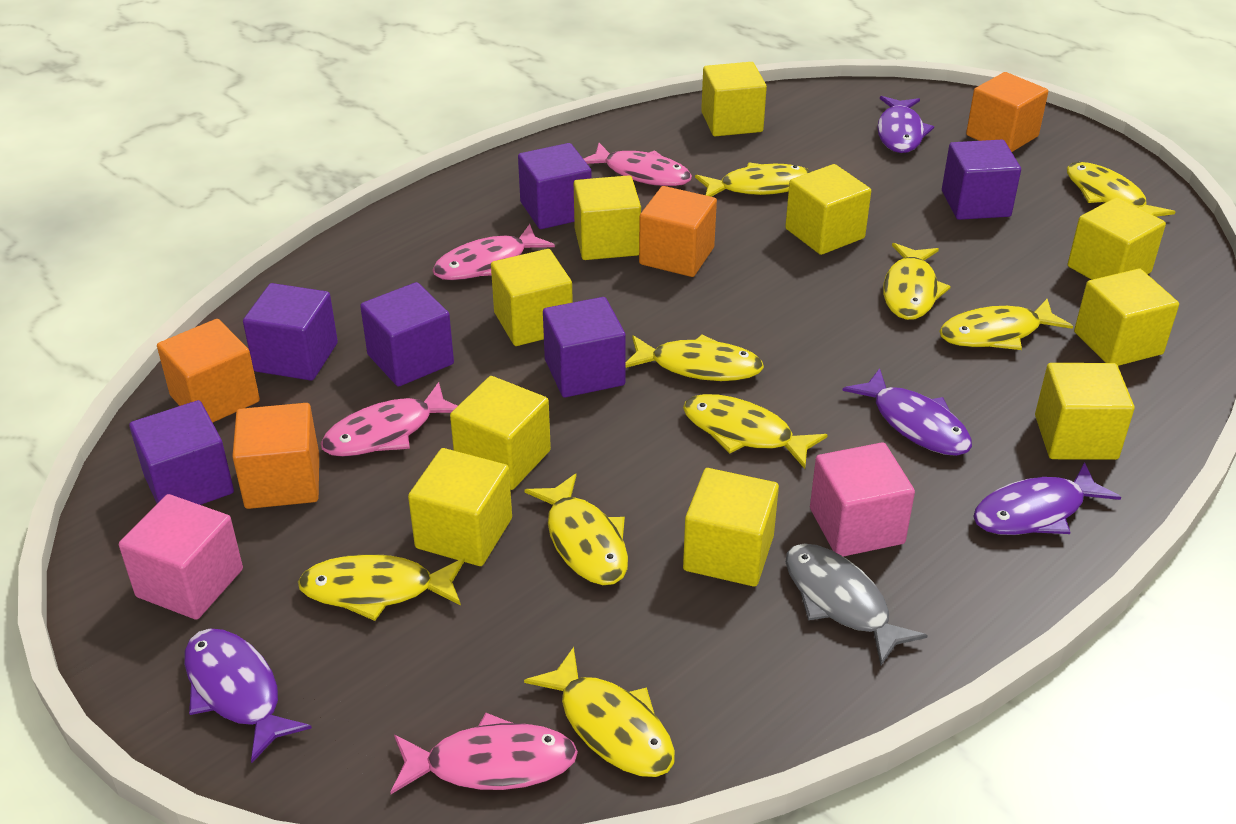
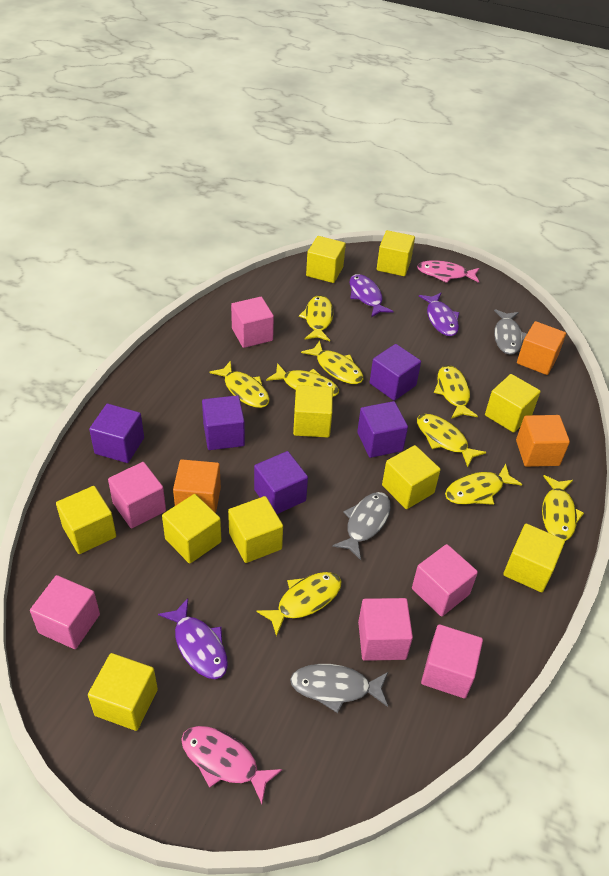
grey fish: [786,543,928,665] = 1 -> [290,664,388,713] [332,492,391,560] [494,309,527,355] = 3
orange cube: [157,319,260,423] [232,403,319,509] [639,186,717,277] [966,72,1048,152] = 4 -> [173,459,221,513] [516,415,570,467] [517,321,566,375] = 3
pink cube: [119,494,243,620] [810,442,915,557] = 2 -> [30,575,100,649] [108,462,166,528] [231,297,274,348] [358,598,413,661] [412,544,478,617] [421,624,483,698] = 6
pink fish: [320,382,457,457] [390,713,578,794] [432,224,555,280] [584,143,692,186] = 4 -> [181,726,282,804] [417,260,480,283] = 2
purple cube: [129,400,234,505] [243,283,338,380] [360,282,454,387] [518,143,592,229] [543,297,626,398] [942,140,1021,220] = 6 -> [89,404,144,463] [202,395,245,450] [254,451,308,514] [357,401,408,458] [370,344,421,401] = 5
purple fish: [184,629,312,763] [842,368,972,456] [877,96,934,153] [973,462,1121,535] = 4 -> [158,598,228,679] [350,274,393,317] [419,293,460,336] = 3

